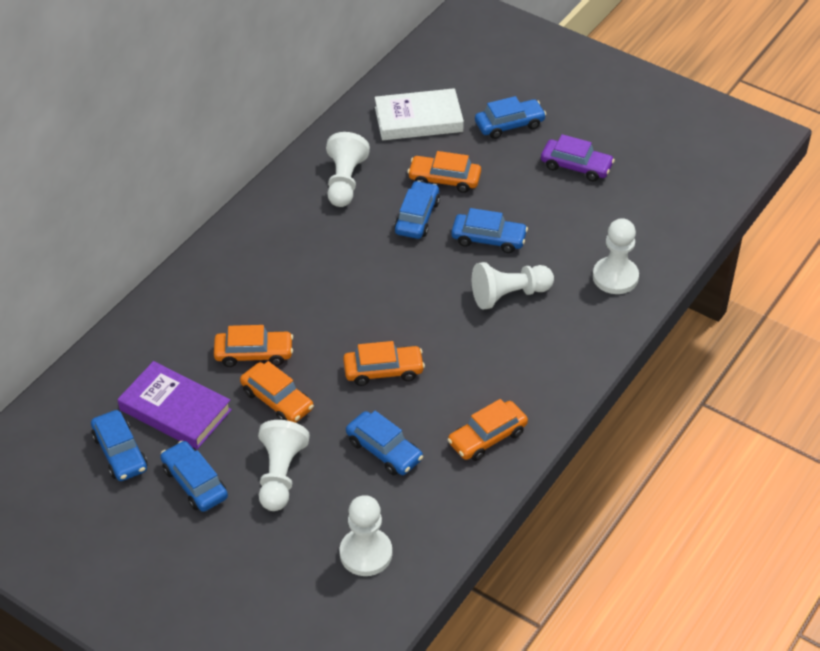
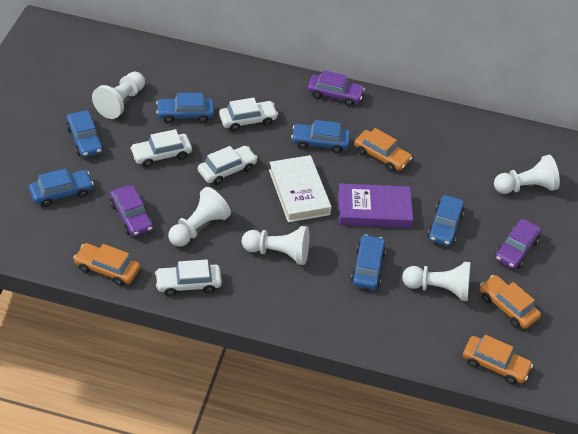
orange car: [214,325,293,367] [240,361,314,423] [343,341,425,386] [407,151,481,193] [447,399,528,461] = 5 -> [73,243,140,286] [354,128,412,172] [463,335,533,384] [480,275,541,329] = 4
purple car: [541,134,615,181] = 1 -> [110,185,153,237] [308,70,365,106] [495,219,542,269] = 3
white car: none = 0 -> [130,129,192,167] [155,260,222,296] [198,146,258,185] [219,98,278,131] = 4

